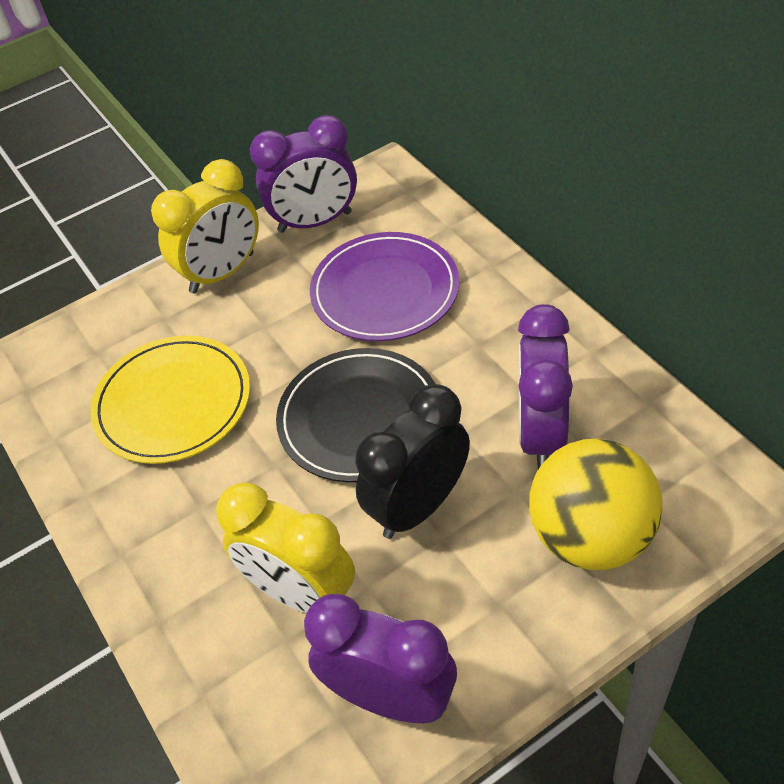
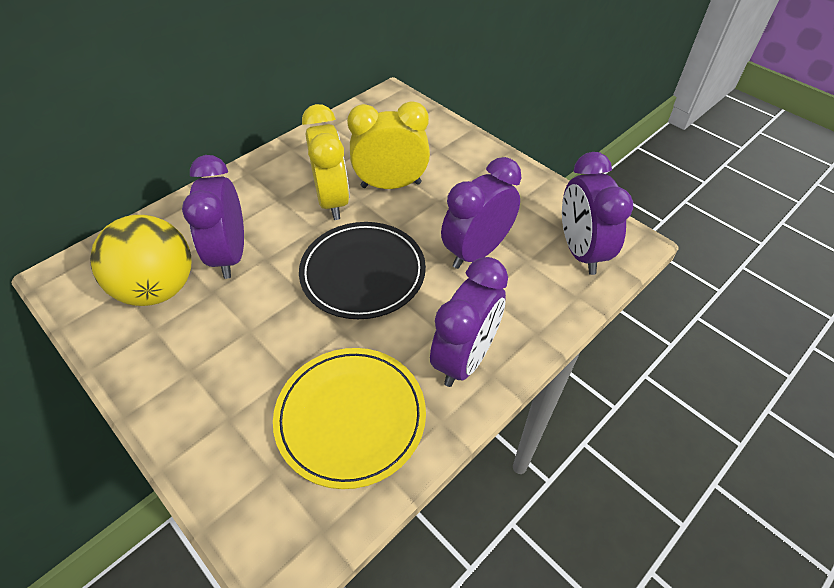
black clock: [355,384,470,539] = 1 -> none = 0
purple clock: [250,115,357,233] [304,594,457,723] [518,304,573,469] = 3 -> [182,155,244,279] [430,257,508,387] [441,157,522,269] [562,152,633,275] = 4
purple plate: [310,232,460,341] = 1 -> none = 0

